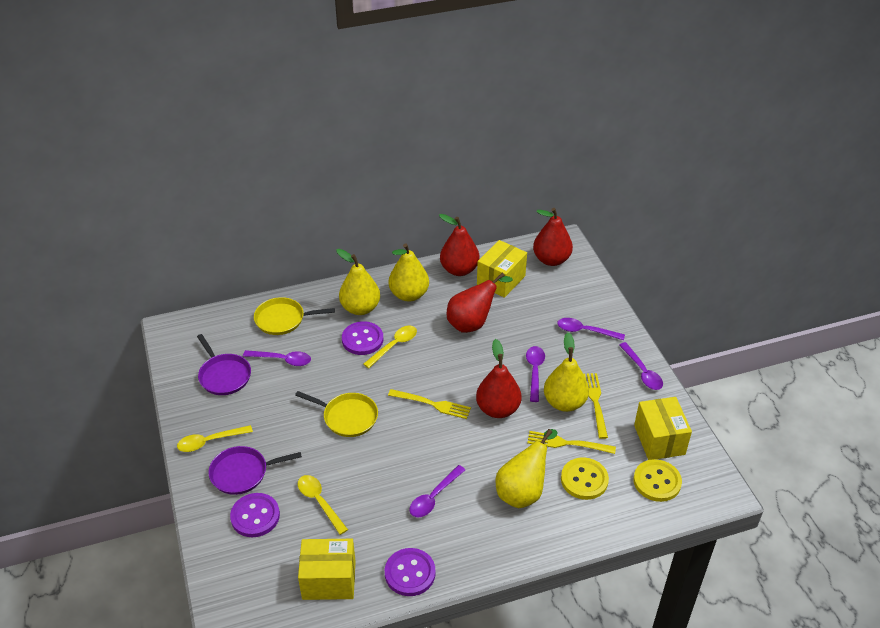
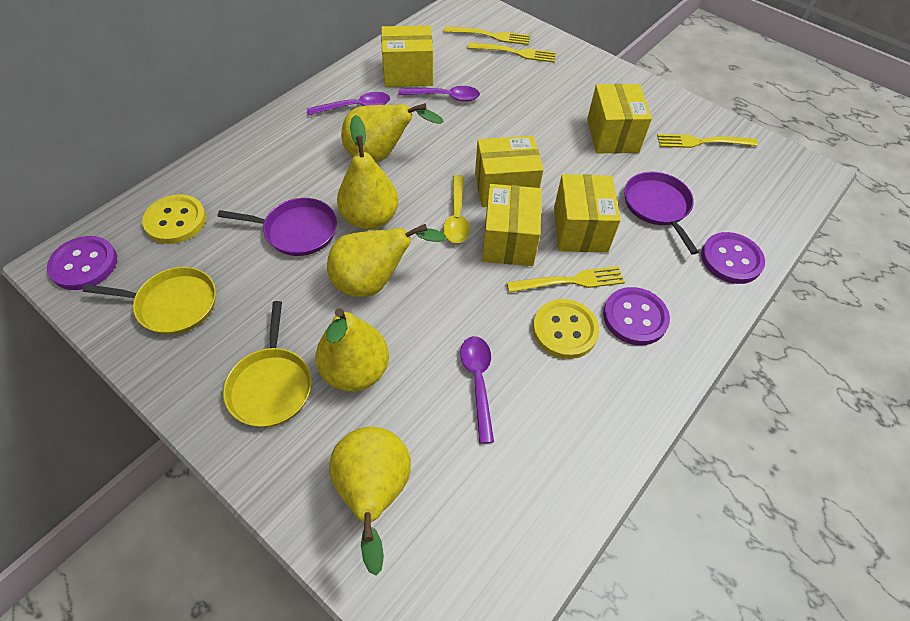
purple spoon: [243,350,311,366] [409,465,465,517] [526,346,545,402] [557,318,625,340] [619,342,663,390] = 5 -> [307,92,390,115] [398,86,480,101] [460,336,494,444] = 3
red pear: [439,214,480,276] [447,272,513,333] [476,339,522,418] [533,208,573,266] = 4 -> none = 0
yellow box: [298,539,356,600] [477,240,527,298] [634,397,692,460] = 3 -> [381,25,433,87] [475,136,544,207] [482,184,541,266] [554,174,621,252] [587,84,652,154] = 5
yellow fork: [388,389,471,419] [527,431,616,454] [584,373,608,439] = 3 -> [444,26,530,45] [468,43,556,62] [507,266,625,293] [657,134,758,148] = 4
yellow pear: [336,249,380,315] [389,243,429,301] [496,429,558,508] [544,332,589,412] = 4 -> [316,308,389,392] [327,224,446,297] [329,427,411,576] [337,115,398,230] [341,103,444,163] = 5
yellow spoon: [177,425,253,452] [298,475,348,535] [363,326,417,368] = 3 -> [443,175,470,243] = 1

